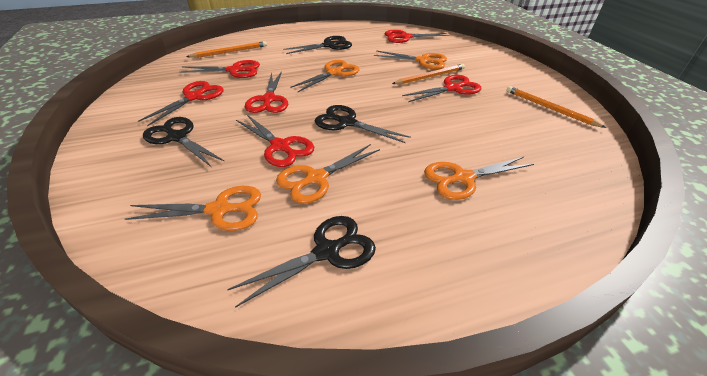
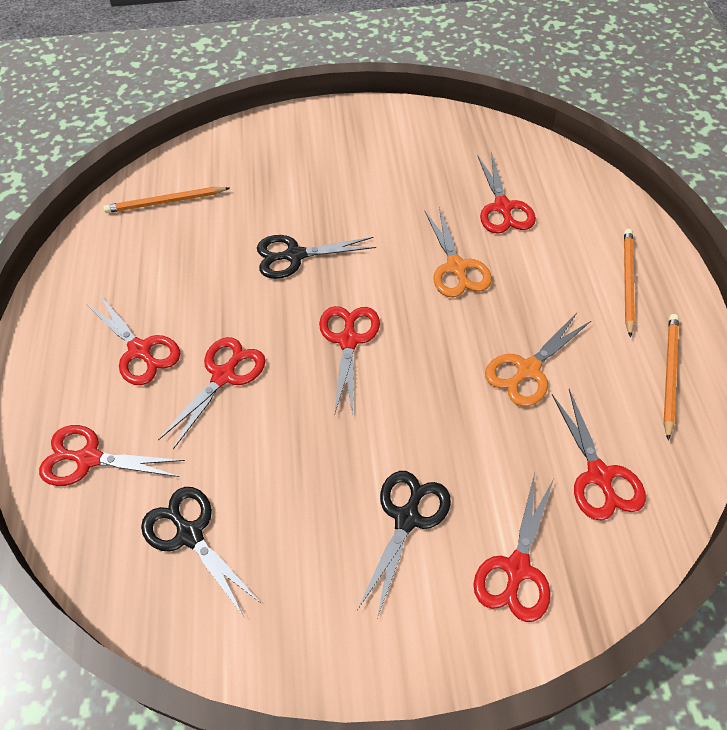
black scissors: [143,117,225,167] [227,216,376,308] [283,36,352,54] [315,105,411,143] = 4 -> [141,487,262,615] [257,235,376,279] [357,471,451,618] = 3
orange scissors: [125,186,261,231] [276,144,380,204] [290,60,359,92] [374,51,447,69] [424,157,534,200] = 5 -> [425,207,492,297] [485,313,592,407] = 2
red scissors: [138,81,224,127] [179,60,260,78] [236,115,314,167] [245,71,288,113] [384,30,449,43] [402,75,481,102] = 6 -> [39,425,185,486] [86,295,180,385] [158,337,266,449] [319,306,380,416] [473,473,554,622] [477,152,536,234] [552,389,646,520] = 7

